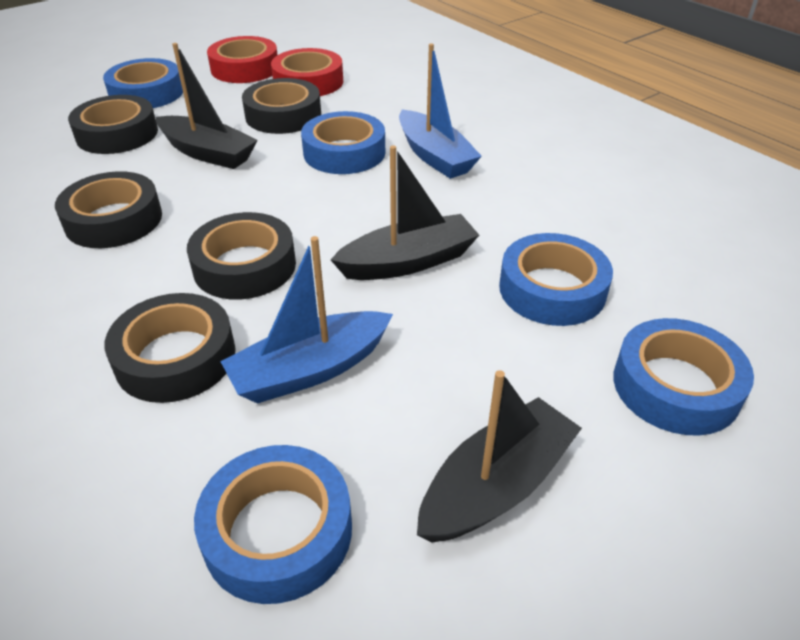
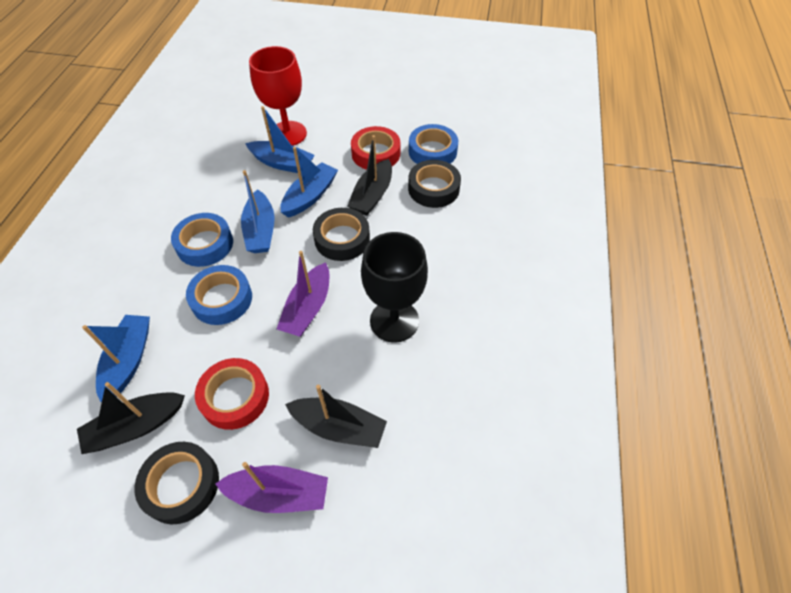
black goblet: none = 0 -> [361,232,428,343] = 1
black tape: [55,171,162,248] [68,95,158,154] [105,293,236,403] [187,212,296,300] [242,78,321,134] = 5 -> [135,442,219,524] [313,208,370,261] [408,160,461,208] = 3
blue boat: [220,236,393,404] [399,44,482,179] = 2 -> [82,315,150,402] [241,170,275,253] [245,106,315,173] [280,147,338,218] = 4
blue tape: [103,58,183,108] [194,445,352,604] [301,111,385,174] [499,233,613,326] [613,318,754,436] = 5 -> [171,213,233,267] [186,265,252,325] [409,124,458,164] = 3
purple boat: none = 0 -> [215,462,328,513] [277,251,329,337] = 2
red goblet: none = 0 -> [249,46,307,146] = 1

